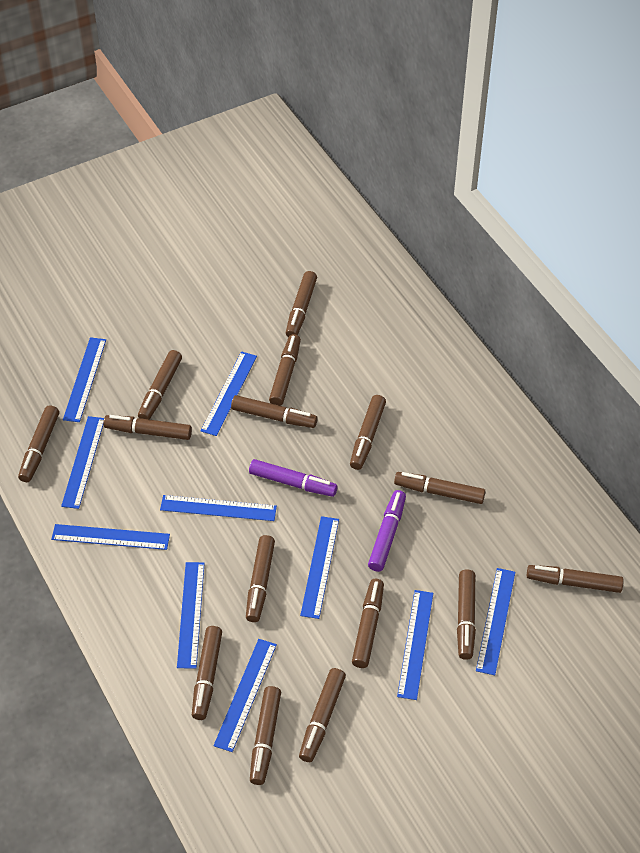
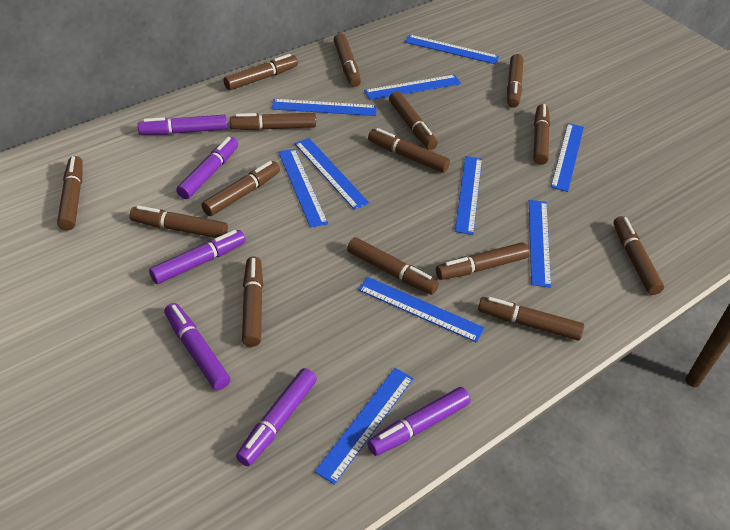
purple marker: [249,459,337,497] [368,490,406,572] = 2 -> [138,115,227,135] [149,230,246,284] [164,303,231,390] [176,137,238,199] [236,368,317,466] [367,387,471,456] = 6

